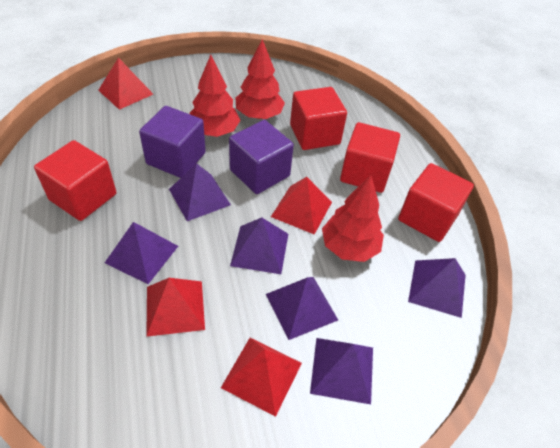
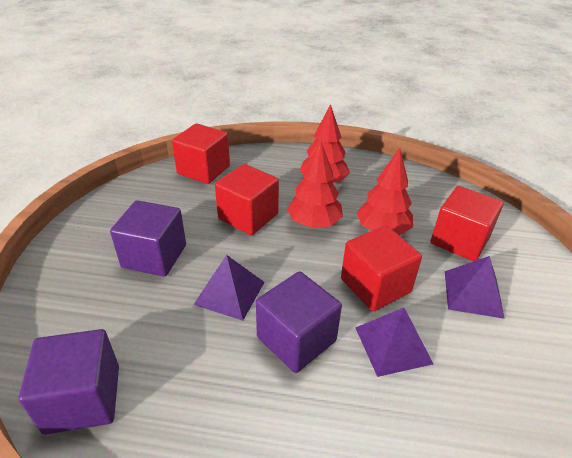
purple cube: [139,106,206,178] [229,120,294,194] = 2 -> [19,329,119,435] [110,200,186,277] [256,271,342,373] = 3
purple pyramid: [105,222,178,284] [169,163,231,221] [230,218,288,274] [266,277,338,340] [310,338,373,404] [408,258,466,318] = 6 -> [193,255,265,321] [355,308,433,377] [445,256,505,319] = 3
red pyramid: [98,57,153,110] [146,278,205,337] [221,338,302,417] [271,177,332,235] = 4 -> none = 0

